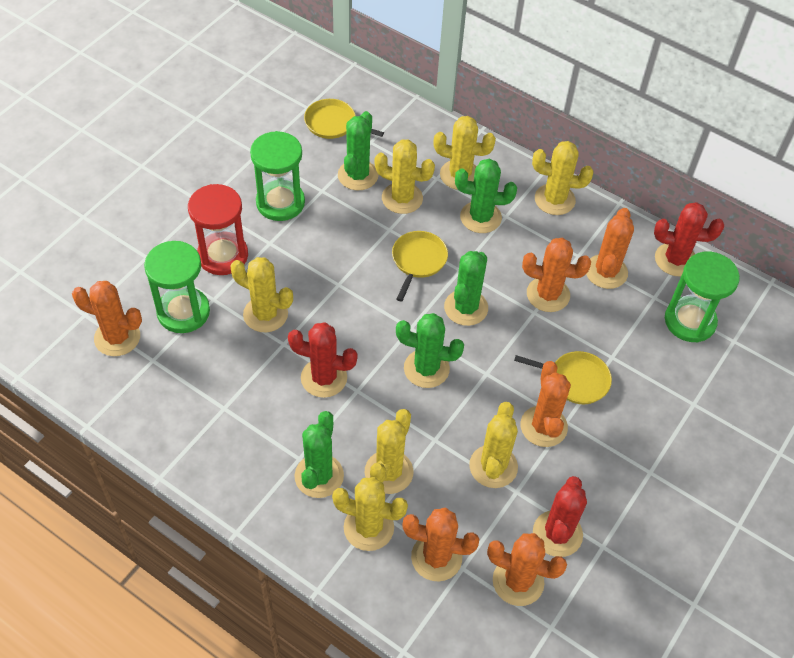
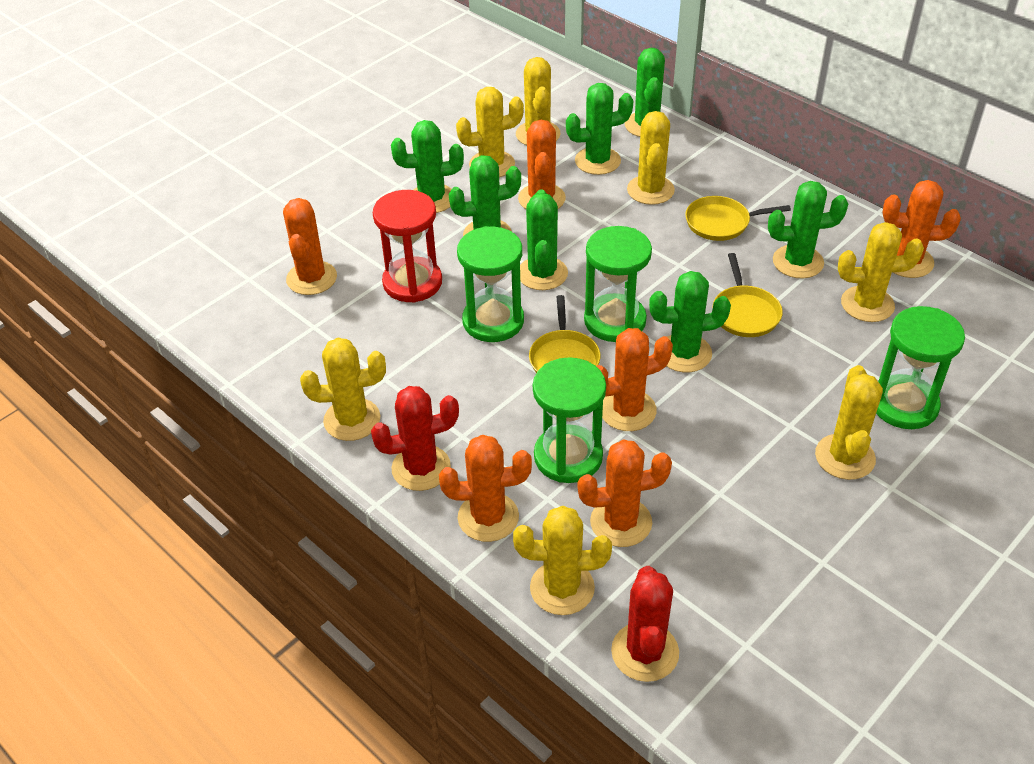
green cactus: [294,411,344,498] [338,111,379,190] [396,313,464,388] [444,251,488,326] [455,159,517,233] = 5 -> [391,120,464,213] [449,155,521,236] [520,190,568,290] [566,83,634,175] [625,48,665,137] [649,271,731,372] [768,181,848,278] = 7
green hourglass: [144,241,210,333] [250,131,305,221] [665,252,740,342] = 3 -> [457,226,524,342] [533,357,606,483] [584,226,652,342] [876,306,965,429] = 4
red cactus: [288,322,358,398] [533,476,587,557] [654,202,724,276] = 3 -> [371,386,459,491] [611,566,679,682] = 2

